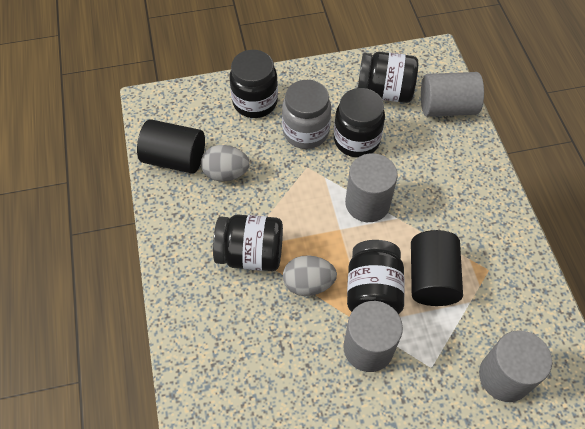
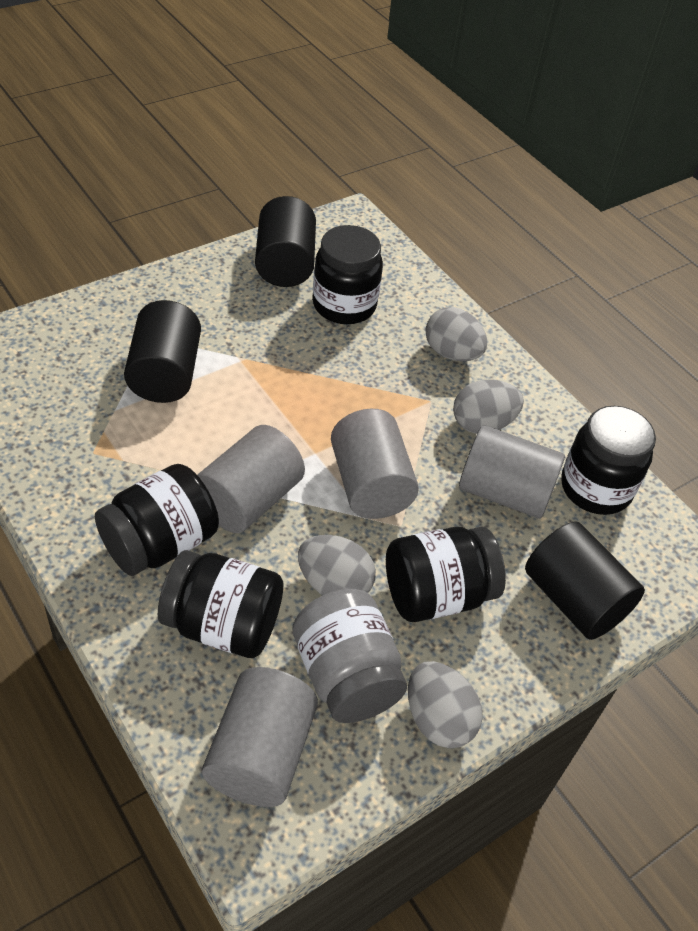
black cylinder: [137,119,205,173] [411,230,463,306] = 2 -> [124,300,201,403] [255,196,316,287] [525,521,645,640] = 3
grey egg: [201,145,250,181] [283,255,337,296] = 2 -> [298,535,376,595] [408,661,483,748] [425,307,487,361] [453,380,524,434] = 4

